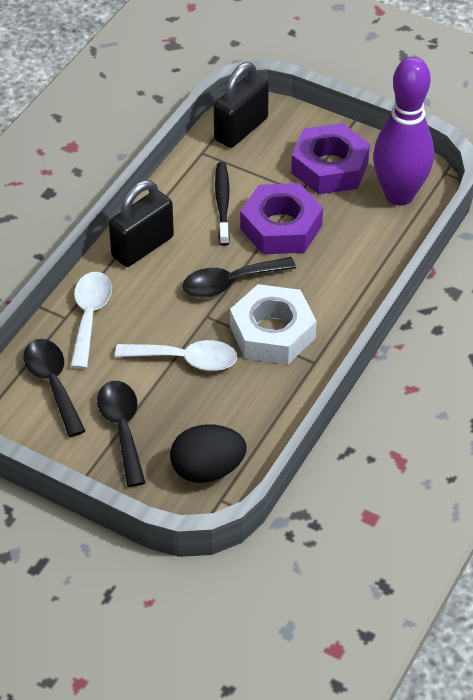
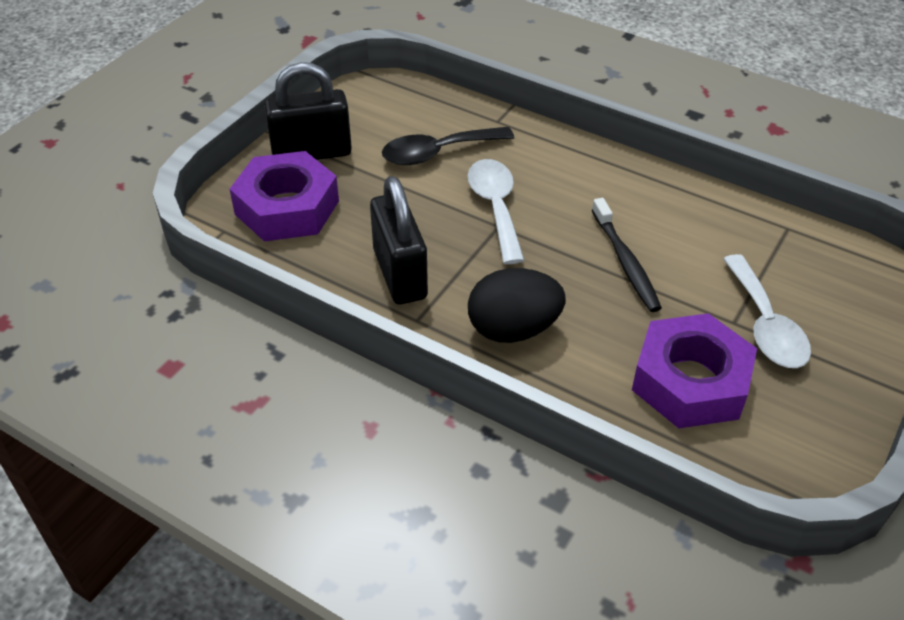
black spoon: [24,339,85,437] [97,381,145,487] [182,257,296,298] = 3 -> [382,127,514,165] = 1
purple bowling pin: [373,57,434,206] = 1 -> none = 0
white nut: [230,284,317,364] = 1 -> none = 0

